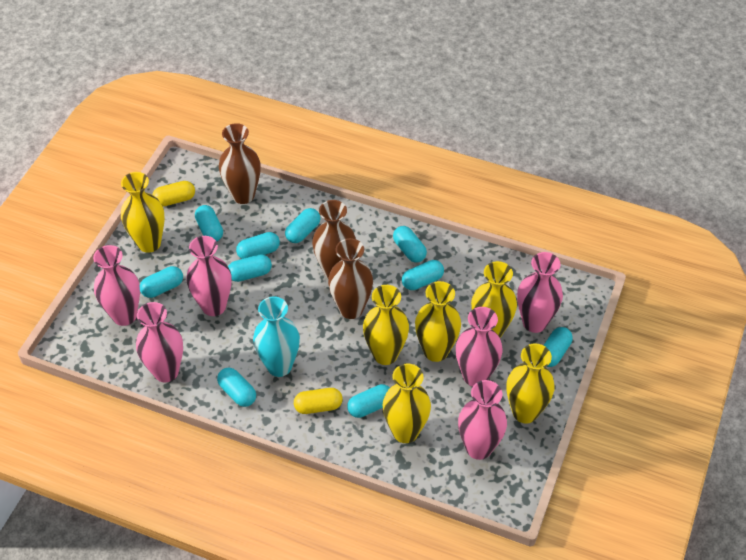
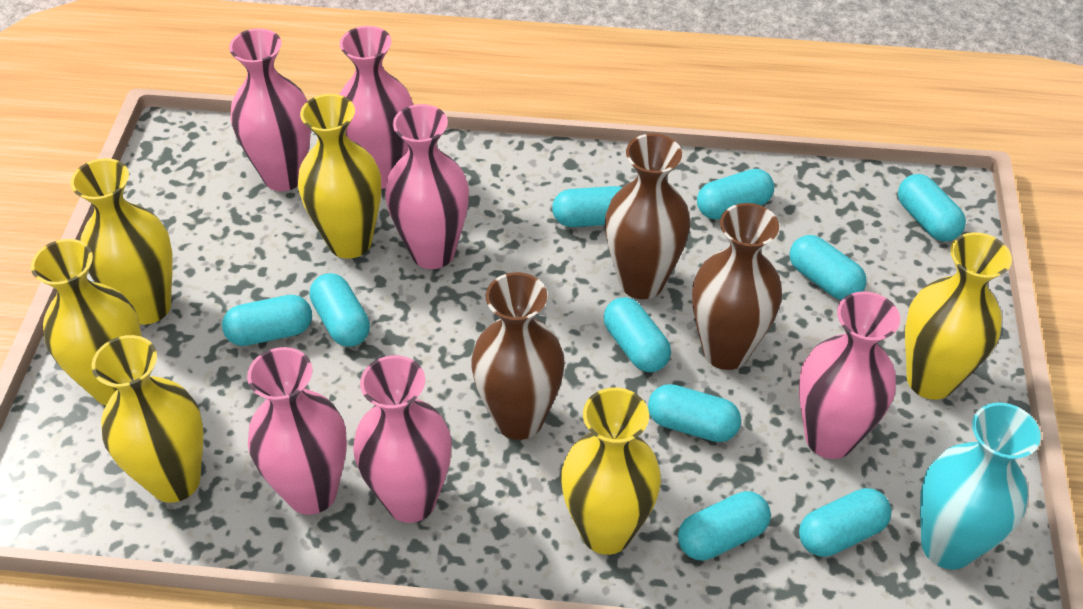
yellow capsule: [152,181,195,207] [294,388,342,414] = 2 -> none = 0

